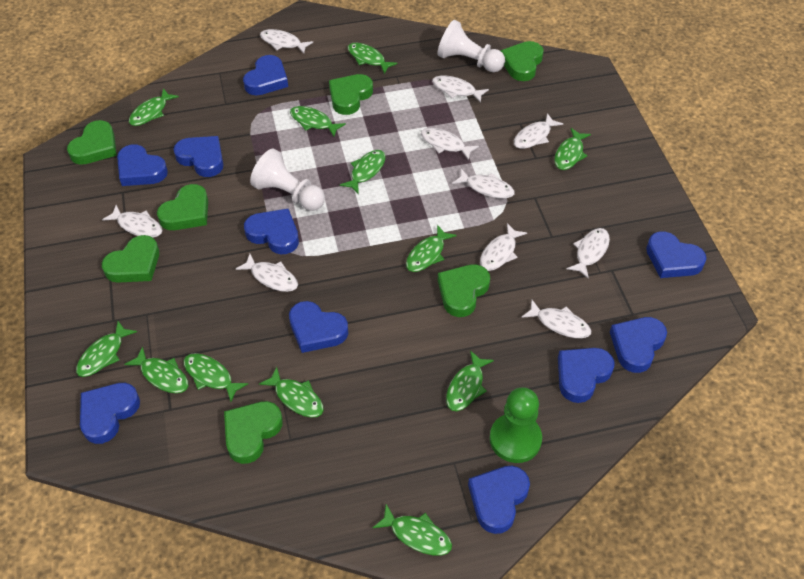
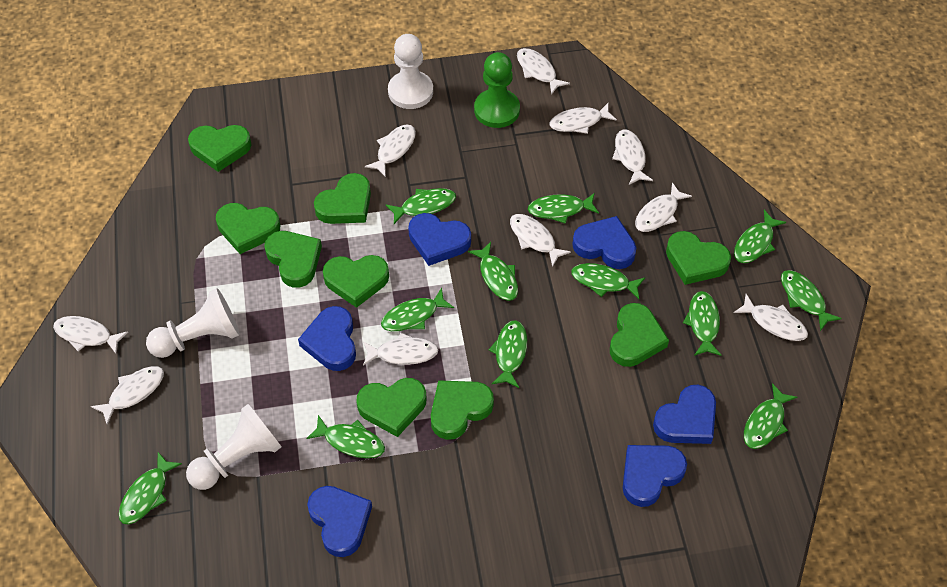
blue heart: [80,383,140,444] [117,145,168,186] [173,136,223,177] [243,55,288,95] [244,209,299,254] [289,301,348,353] [468,466,530,534] [558,348,614,403] [610,317,667,373] [646,231,707,278] = 10 -> [298,306,356,371] [307,486,372,557] [408,213,471,266] [572,216,636,269] [623,445,687,507] [653,385,716,444] = 6
green heart: [67,120,117,165] [102,235,159,283] [157,184,208,230] [224,401,283,464] [329,74,373,115] [438,264,490,317] [500,41,544,81] = 7 -> [188,125,251,172] [216,203,280,254] [264,231,322,288] [314,173,371,224] [323,255,389,308] [356,378,426,437] [431,380,494,440] [610,303,669,367] [666,231,731,285] = 9
white pawn: [250,148,325,211] [437,20,505,72] = 2 -> [146,288,240,358] [186,404,282,490] [388,34,433,109] = 3

